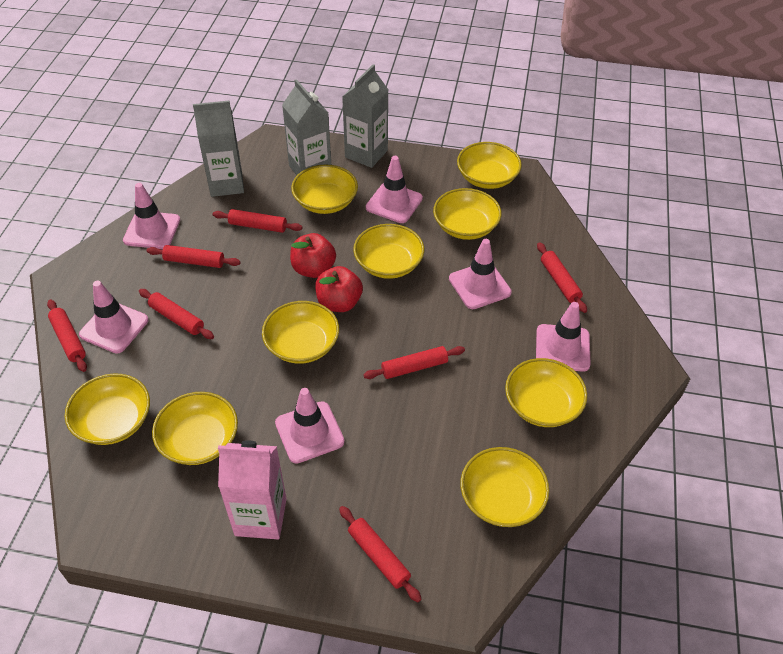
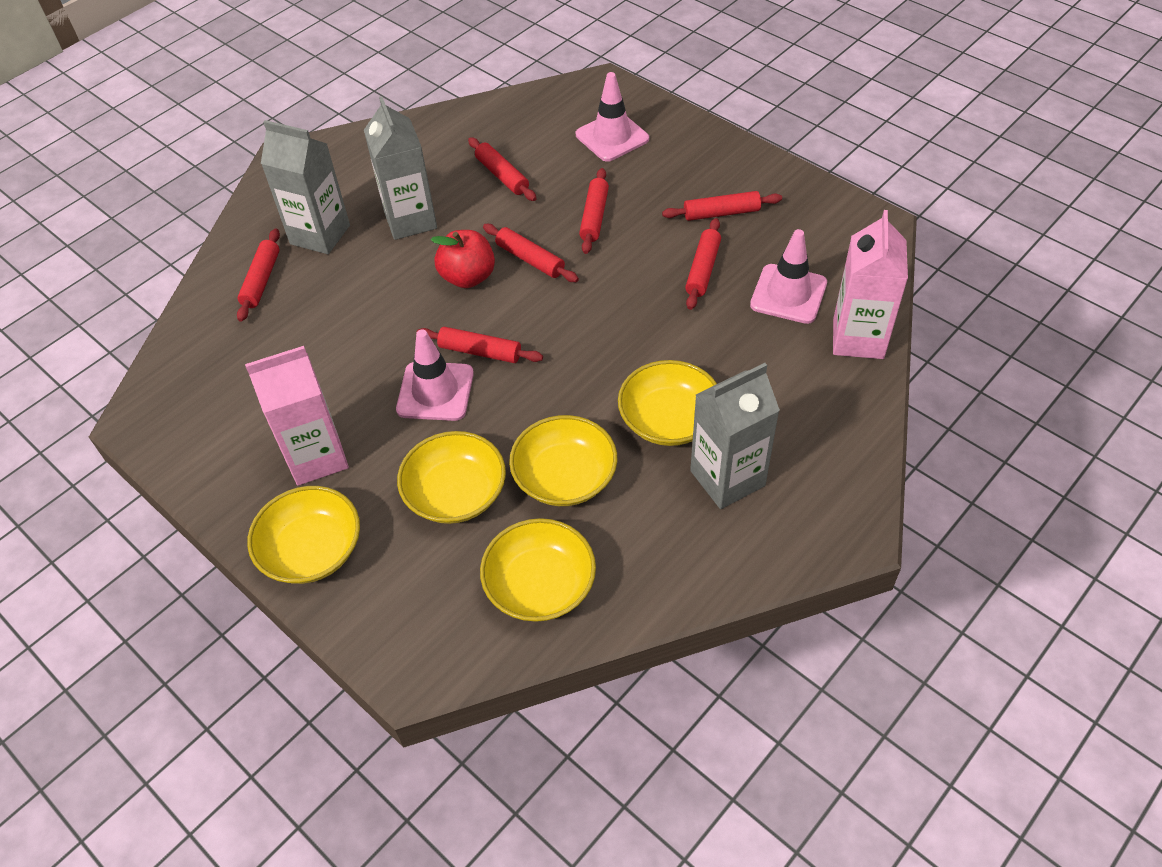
pink carton: [218,441,286,539] = 1 -> [245,346,349,486] [833,210,908,359] = 2
pink traffic cone: [79,281,149,354] [123,183,180,249] [275,388,345,464] [366,156,423,223] [449,239,512,309] [536,302,591,372] = 6 -> [396,329,474,421] [576,72,649,162] [750,229,827,324] = 3
red apple: [290,233,336,278] [315,266,363,312] = 2 -> [431,230,495,288] = 1
yellow bowl: [65,374,150,445] [152,392,238,465] [262,301,339,364] [291,165,358,214] [353,224,424,279] [433,188,501,240] [457,142,522,189] [460,447,549,527] [505,358,587,427] = 9 -> [247,486,360,584] [397,431,506,524] [480,518,596,622] [509,415,617,506] [618,360,717,446] = 5

